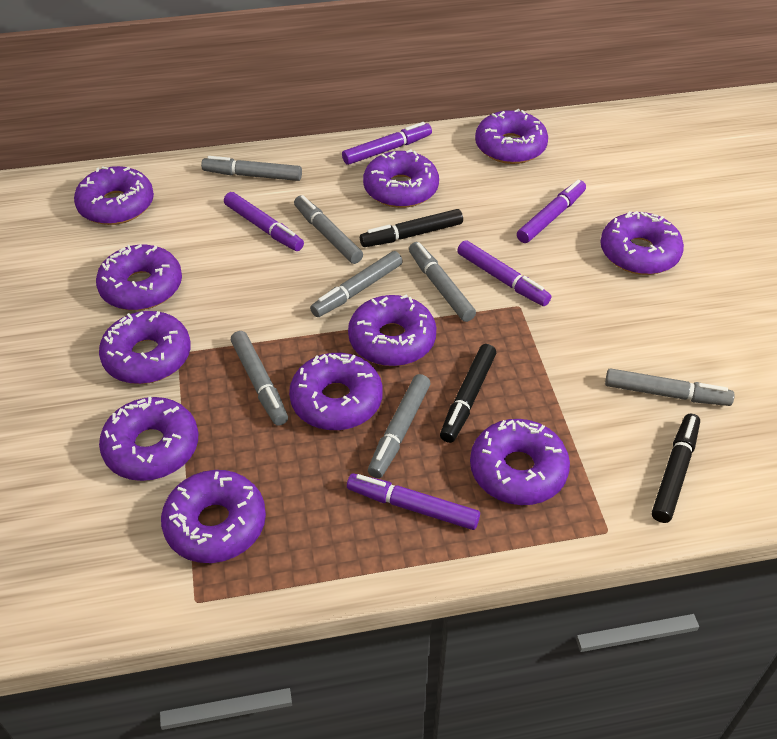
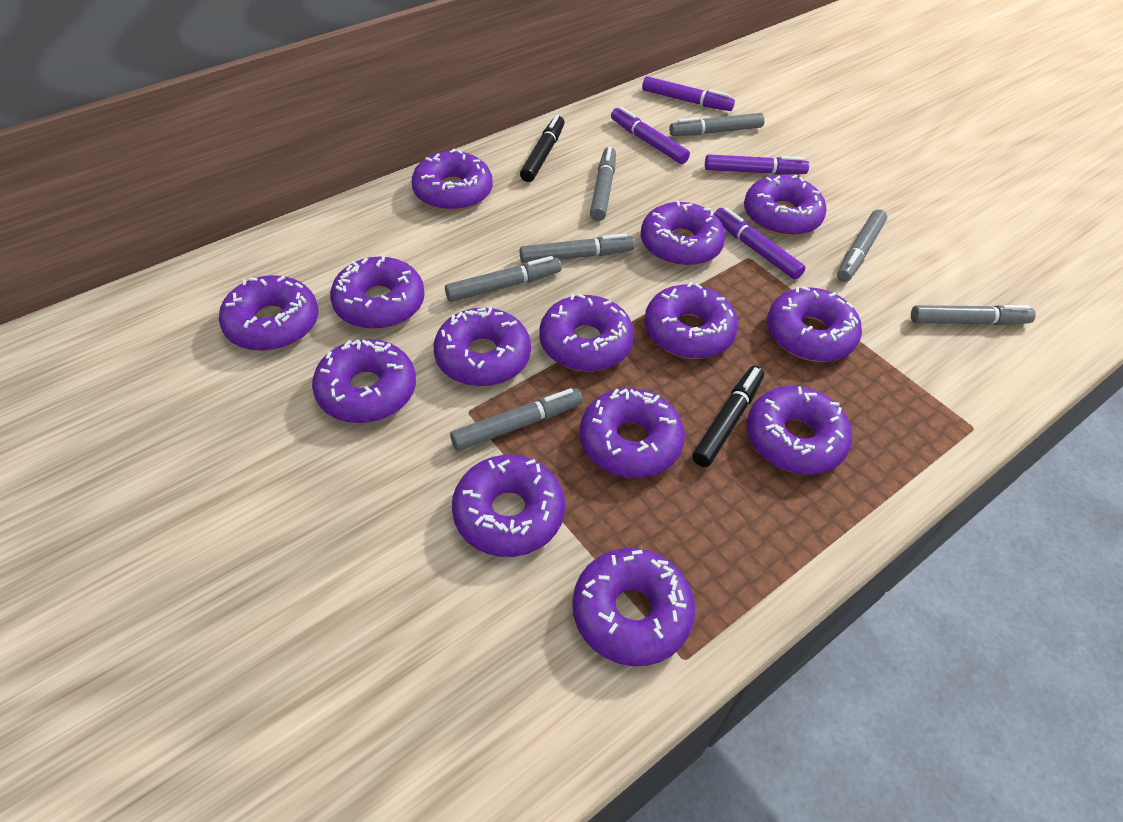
black marker: [360,209,463,247] [440,344,496,443] [652,414,700,523] = 3 -> [520,115,564,182] [692,366,764,467] = 2
purple donut: [74,166,154,225] [96,244,182,310] [99,311,191,384] [99,397,198,481] [161,470,266,563] [289,353,383,430] [348,295,436,366] [363,149,439,208] [470,419,570,505] [475,109,548,164] [600,211,684,275] = 11 -> [219,275,318,351] [312,339,416,423] [330,255,425,329] [412,149,493,211] [434,307,531,387] [452,455,565,557] [539,293,634,371] [572,548,695,666] [580,388,685,478] [641,201,725,266] [644,282,738,359] [744,175,827,236] [747,386,852,475] [767,286,862,362] = 14
purple marker: [224,192,304,251] [342,122,432,165] [347,473,480,530] [457,240,551,306] [517,180,586,243] = 5 -> [611,107,690,164] [642,76,735,111] [705,154,809,175] [714,207,806,280] = 4

